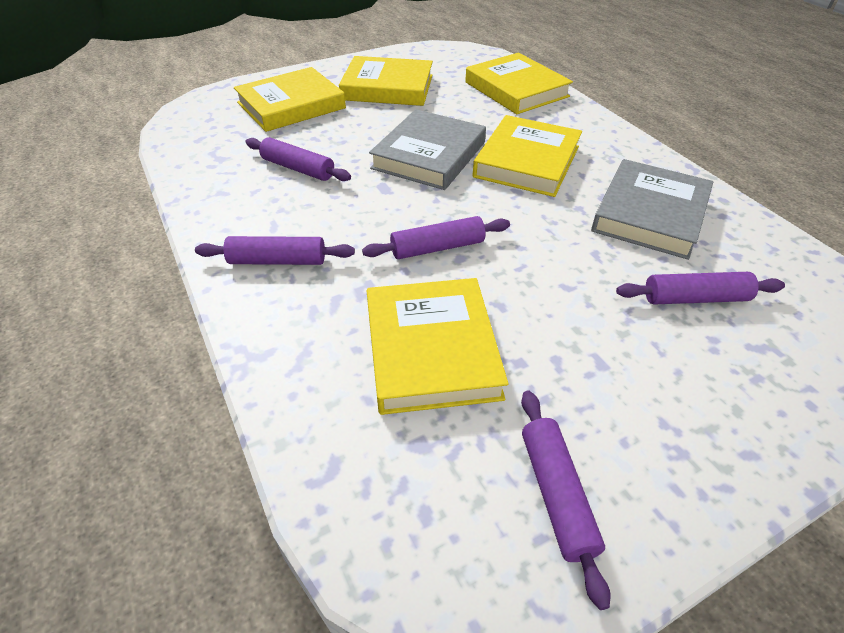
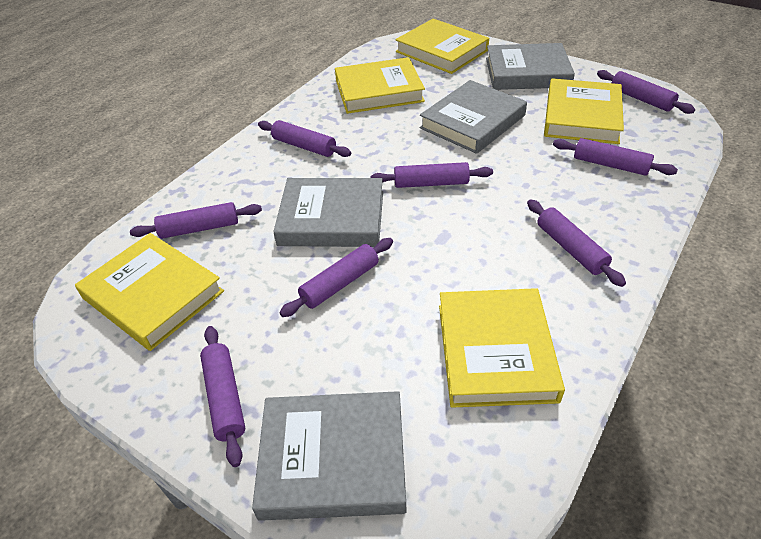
grey book: [369,109,486,190] [591,159,713,260] = 2 -> [252,391,407,521] [273,178,383,247] [420,80,527,154] [486,43,575,90] = 4
purple rolling pin: [195,236,355,265] [246,137,351,181] [362,216,510,259] [521,391,610,610] [616,272,785,304] = 5 -> [130,202,262,239] [200,326,245,467] [258,120,351,157] [279,238,393,317] [370,162,493,188] [527,199,626,287] [553,138,678,176] [597,70,695,114] = 8

